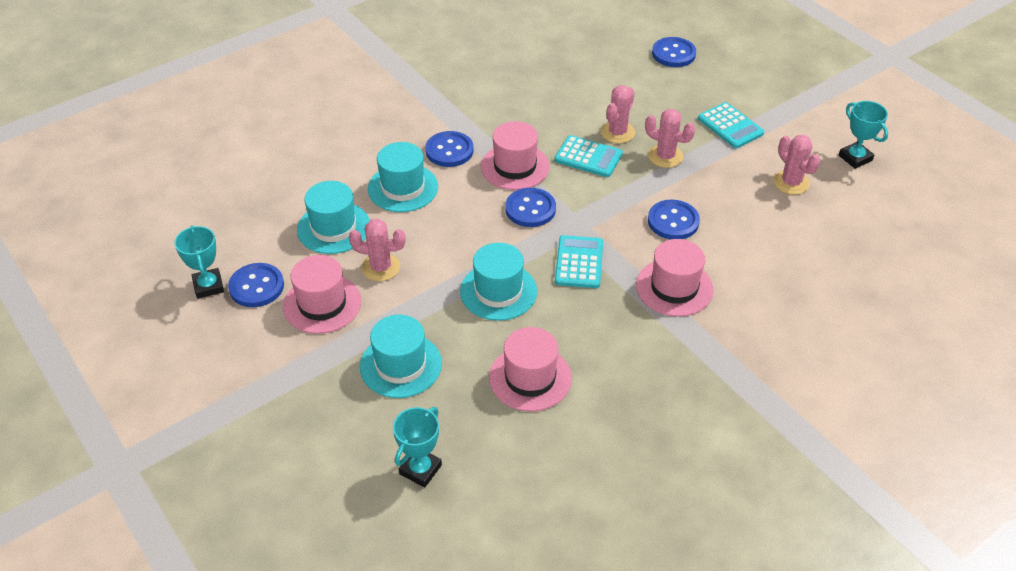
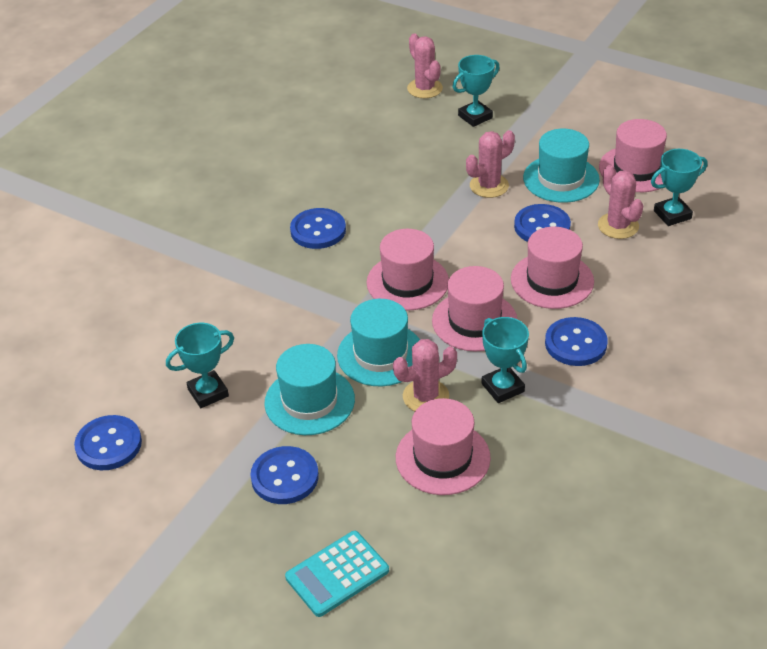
pink hat: [283,255,361,334] [481,121,550,190] [489,327,572,412] [636,239,713,317] = 4 -> [366,229,449,311] [396,398,491,495] [432,266,517,351] [511,227,594,309] [599,119,667,192] = 5
turquoise calculator: [554,135,623,177] [555,235,603,288] [698,102,764,148] = 3 -> [285,531,389,617] = 1
turquoise hat: [297,181,370,254] [360,315,442,398] [368,142,438,212] [460,243,537,321] = 4 -> [264,344,355,435] [337,299,420,386] [523,129,600,203] = 3
turquoise trophy: [174,225,224,299] [393,407,442,487] [839,101,888,169] = 3 -> [166,323,234,408] [453,55,500,127] [482,317,529,403] [651,149,707,226] = 4

